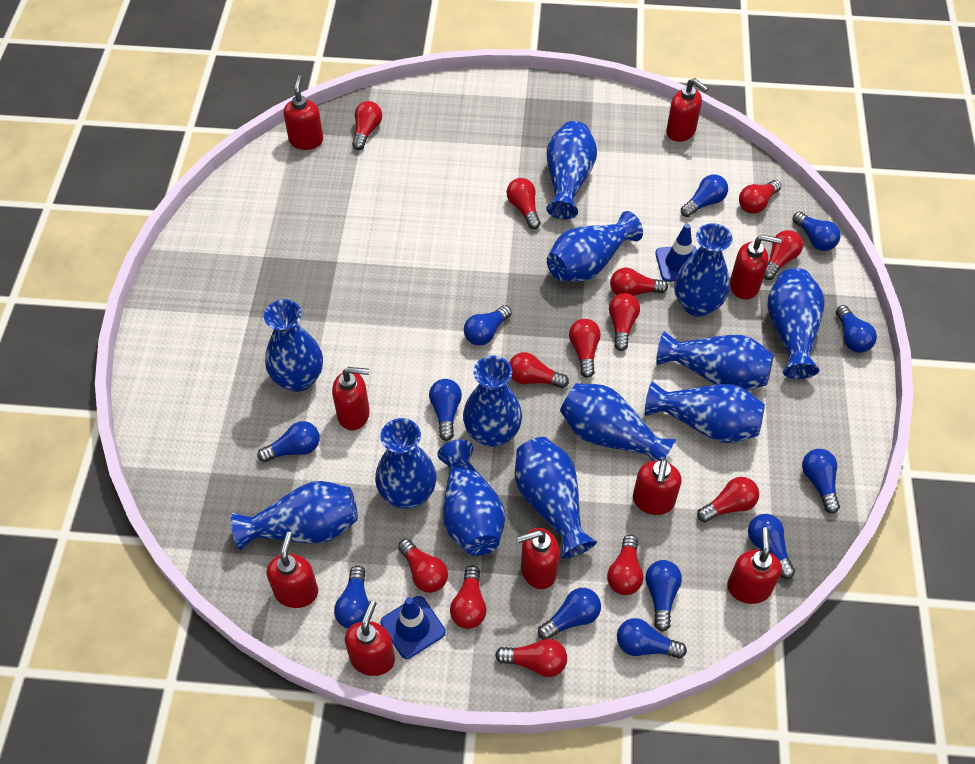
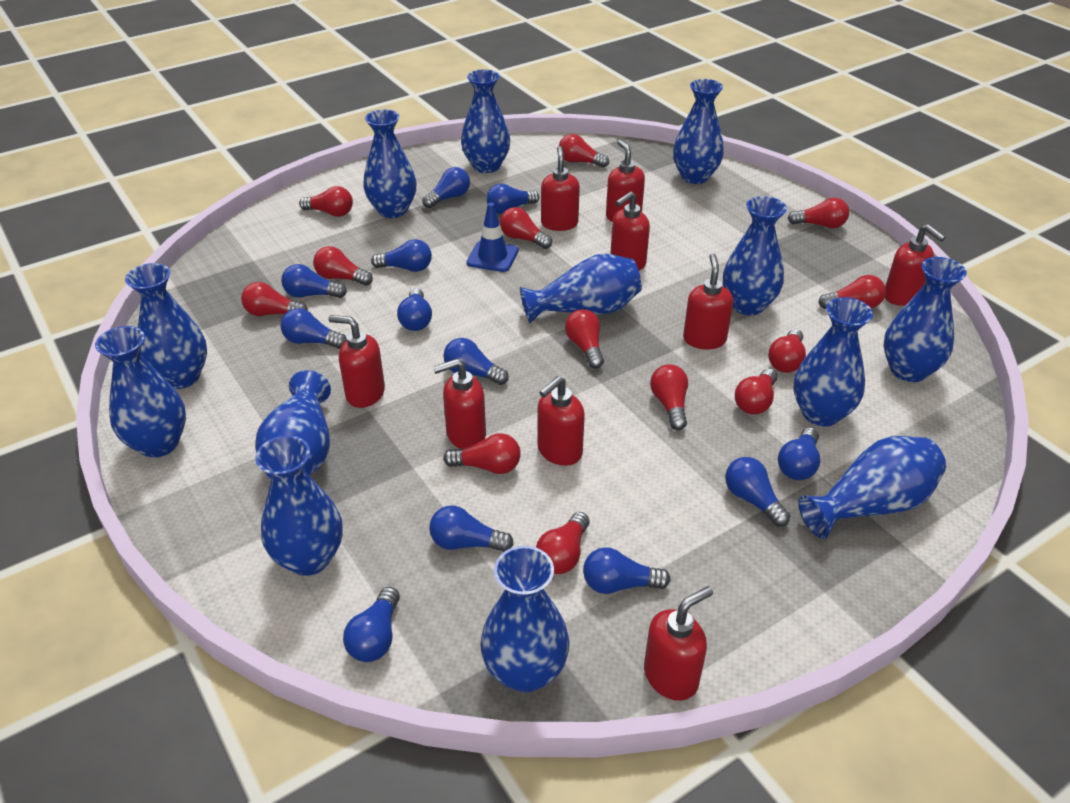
blue traffic cone: [381,596,445,659] [655,224,697,282] = 2 -> [467,203,518,272] = 1

